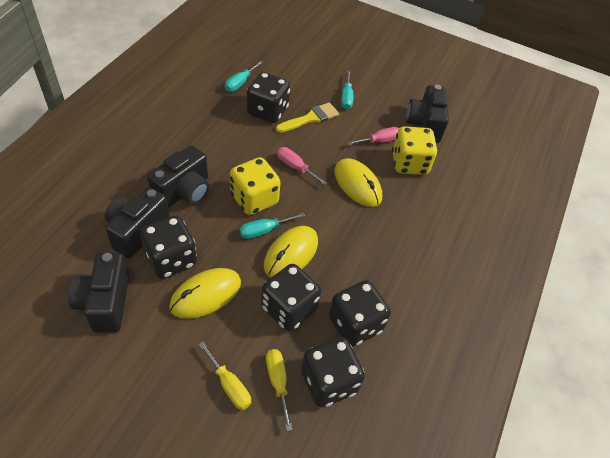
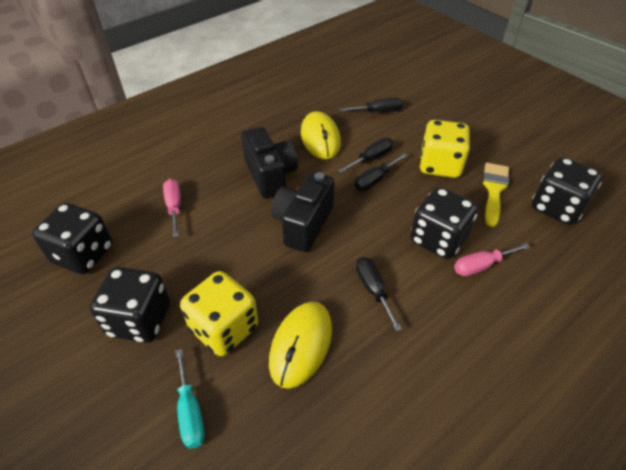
black camera: [68,253,129,333] [105,187,170,258] [147,145,209,208] [406,85,449,143] = 4 -> [241,127,298,199] [271,172,335,252] = 2
black dice: [140,216,197,279] [247,72,290,123] [261,264,321,331] [301,338,365,407] [329,280,391,347] = 5 -> [32,203,113,274] [90,267,170,343] [410,187,478,259] [532,157,602,225] = 4
black screwdriver: none = 0 -> [338,138,393,173] [340,98,403,112] [355,153,407,191] [356,257,402,332] = 4
turquoise screwdriver: [225,61,263,92] [240,213,305,239] [341,70,353,109] = 3 -> [175,349,205,449] = 1
yellow mouse: [169,268,241,319] [264,226,318,278] [334,158,382,207] = 3 -> [269,302,332,389] [301,111,341,159] = 2
yellow screwdriver: [199,342,251,410] [266,349,293,431] = 2 -> none = 0

